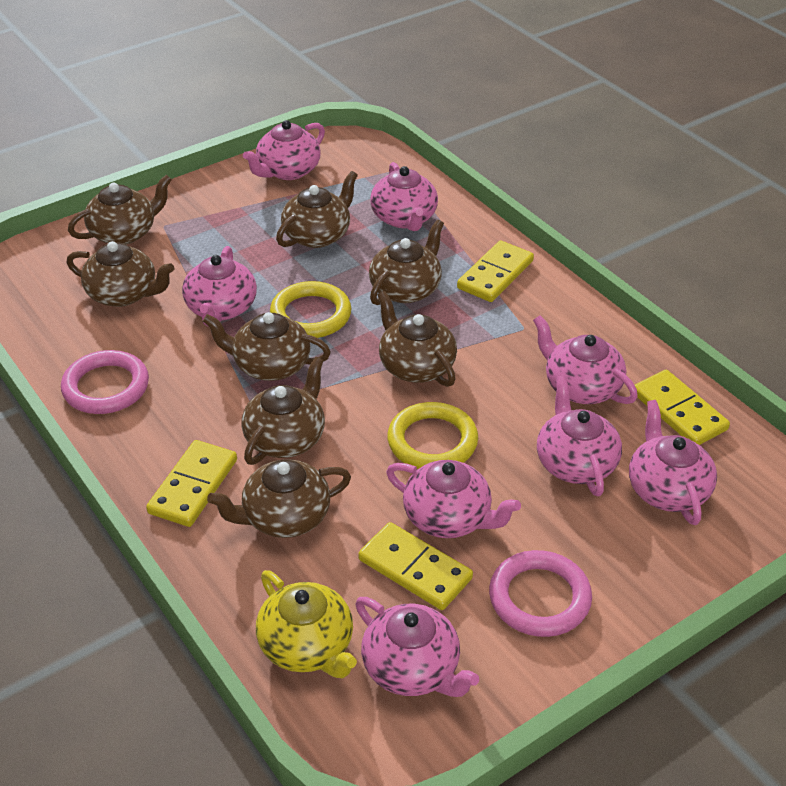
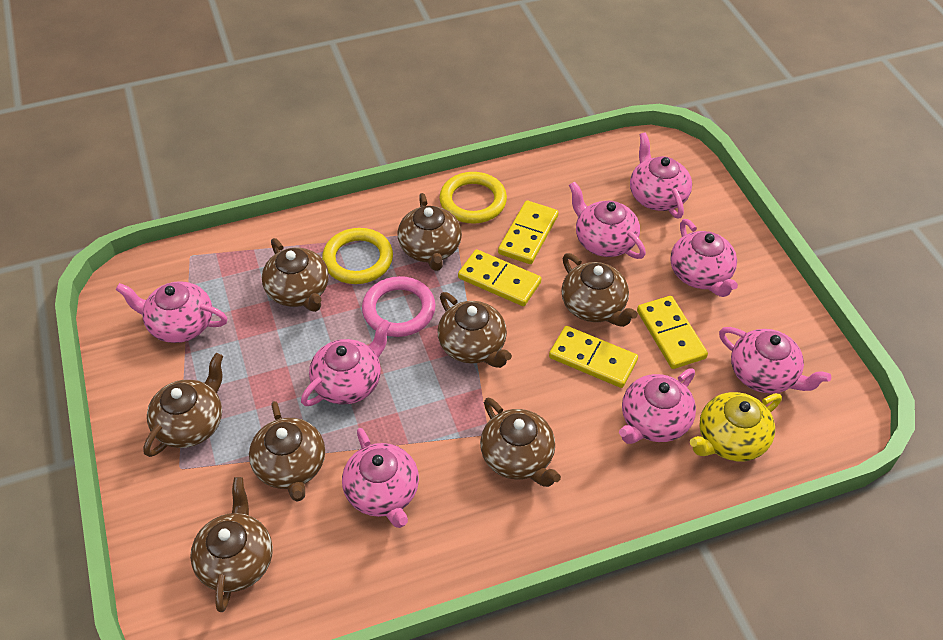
pink ring: [61,350,149,414] [489,550,592,637] = 2 -> [362,276,436,337] = 1

